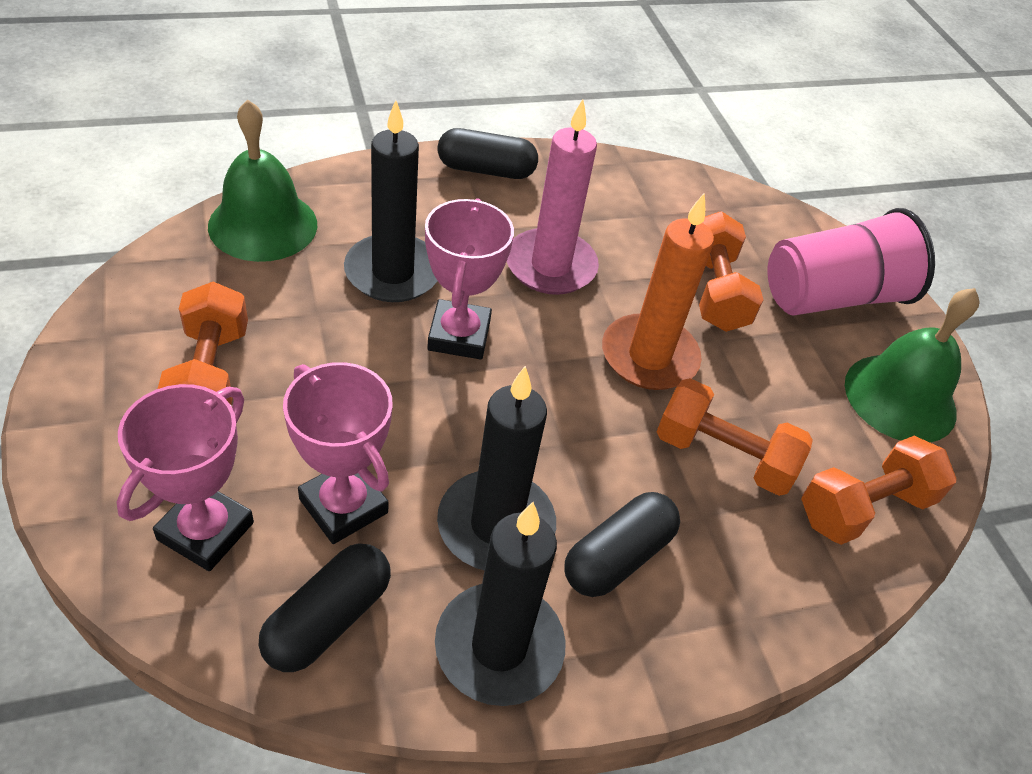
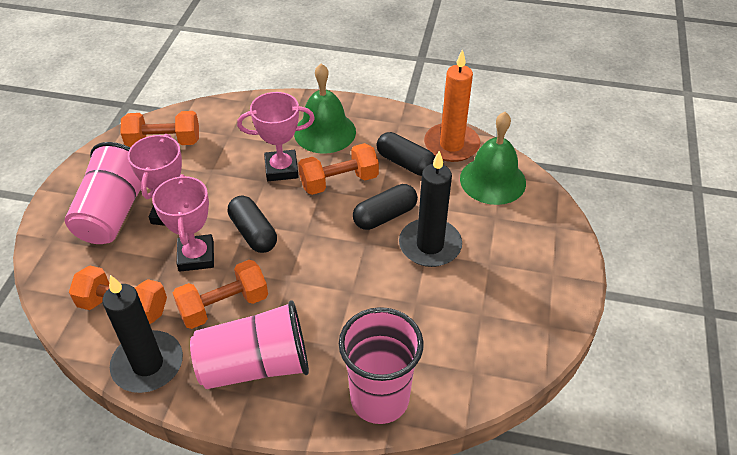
black candle: [344,100,438,302] [435,502,566,706] [437,366,556,571] = 3 -> [102,275,183,393] [399,151,462,267] = 2
pink candle: [507,99,599,295] = 1 -> none = 0
pink cup: [767,208,935,316] = 1 -> [64,142,141,244] [190,300,309,389] [339,307,424,424] = 3

